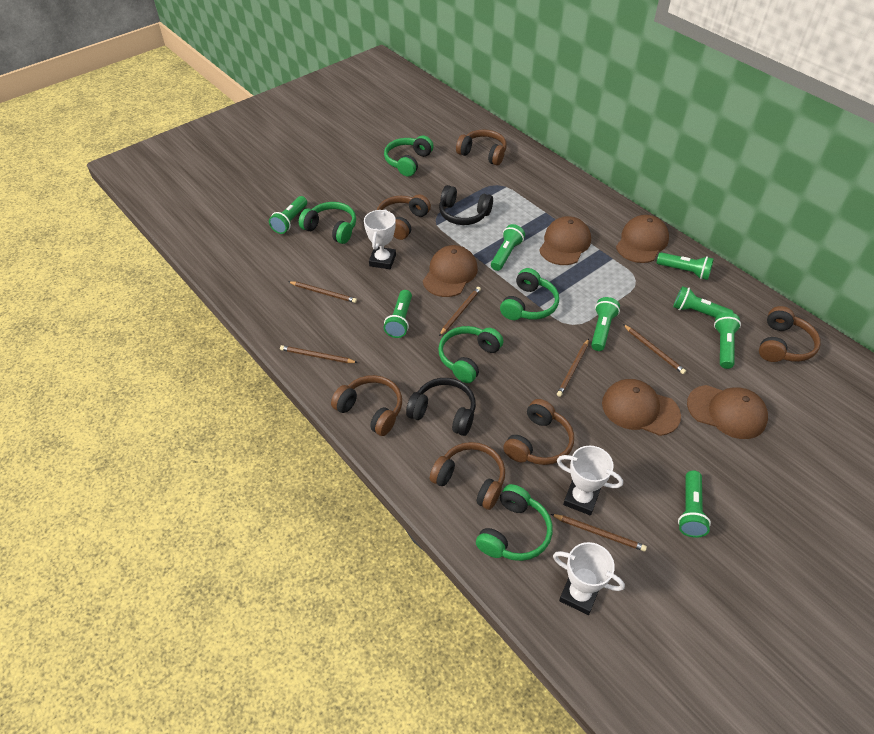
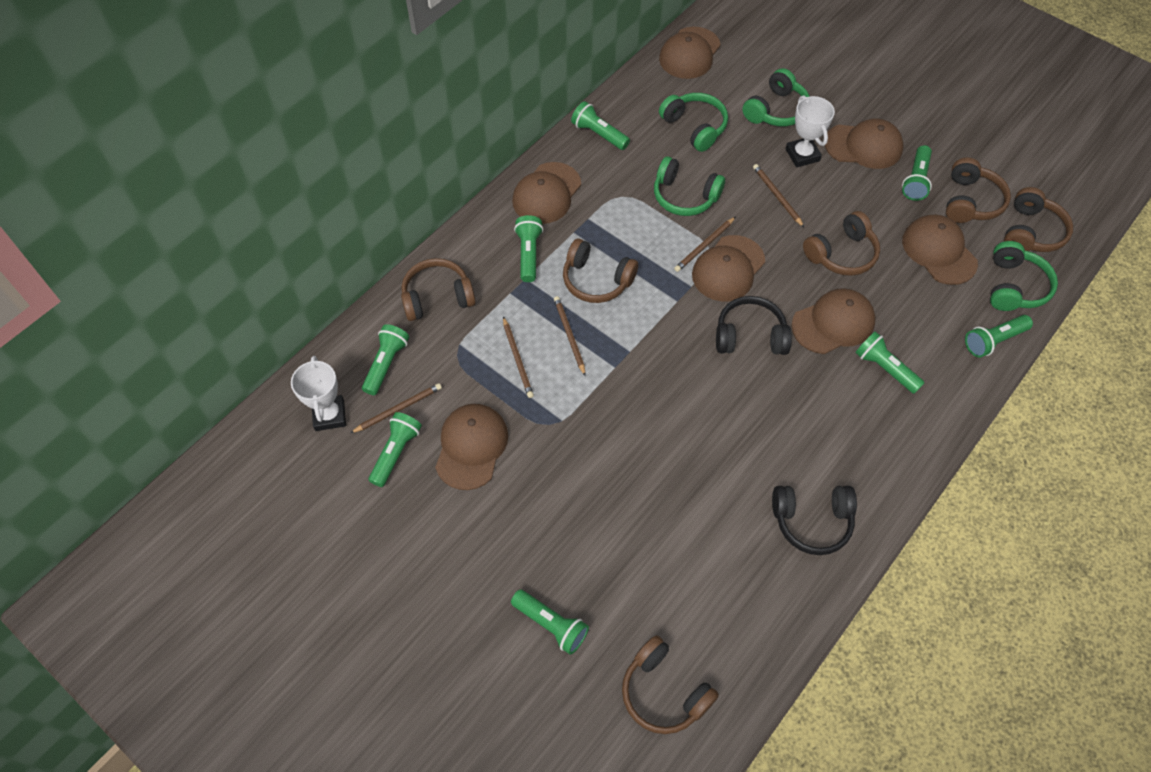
brown cap: [423,245,478,297] [539,216,591,265] [602,379,681,436] [616,215,669,263] [687,385,768,439] = 5 -> [435,404,508,490] [512,162,581,224] [659,27,721,79] [692,235,765,301] [791,288,876,354] [825,119,904,169] [902,215,978,285] = 7
brown pencil: [280,345,358,363] [288,281,357,303] [439,287,481,336] [551,514,647,552] [557,339,589,397] [623,324,686,374] = 6 -> [351,383,442,433] [503,317,534,398] [554,296,586,376] [674,217,735,272] [753,164,804,227] = 5
green headphones: [299,202,356,244] [384,136,433,176] [438,326,503,383] [476,484,552,561] [500,268,559,320] = 5 -> [654,156,725,216] [659,93,728,152] [742,68,810,126] [990,241,1058,311] = 4
white trophy: [364,209,396,269] [553,542,625,615] [557,446,623,516] = 3 -> [291,356,346,431] [785,95,835,167] = 2

